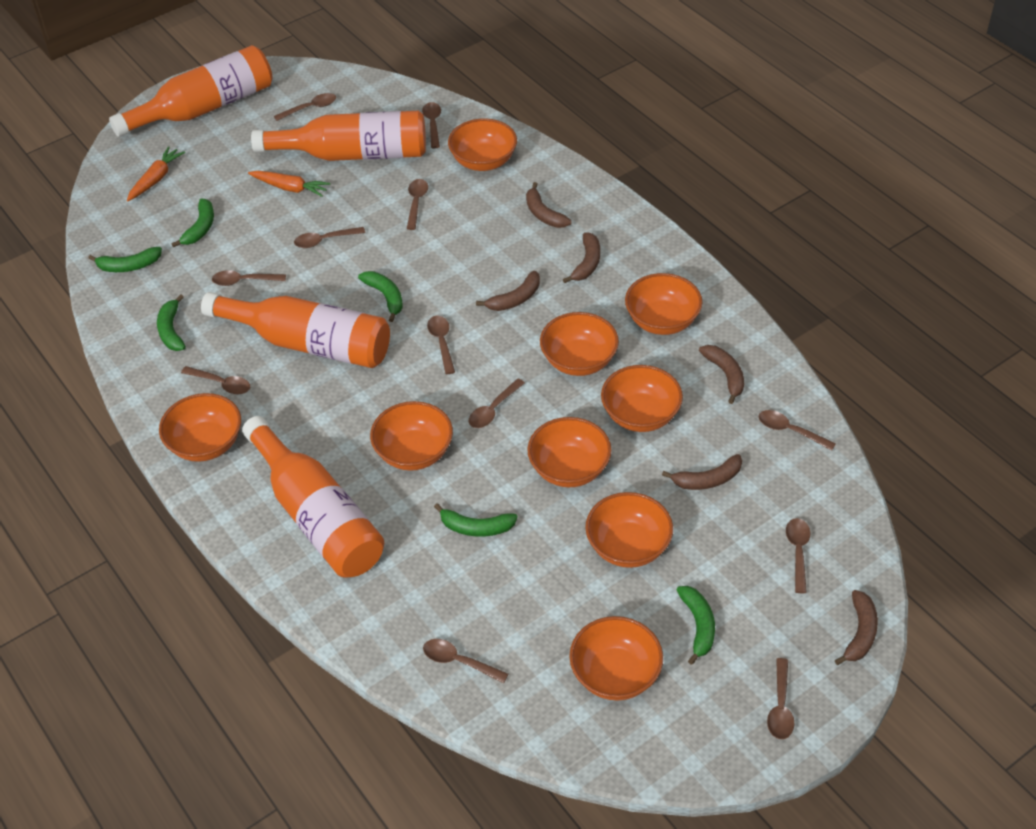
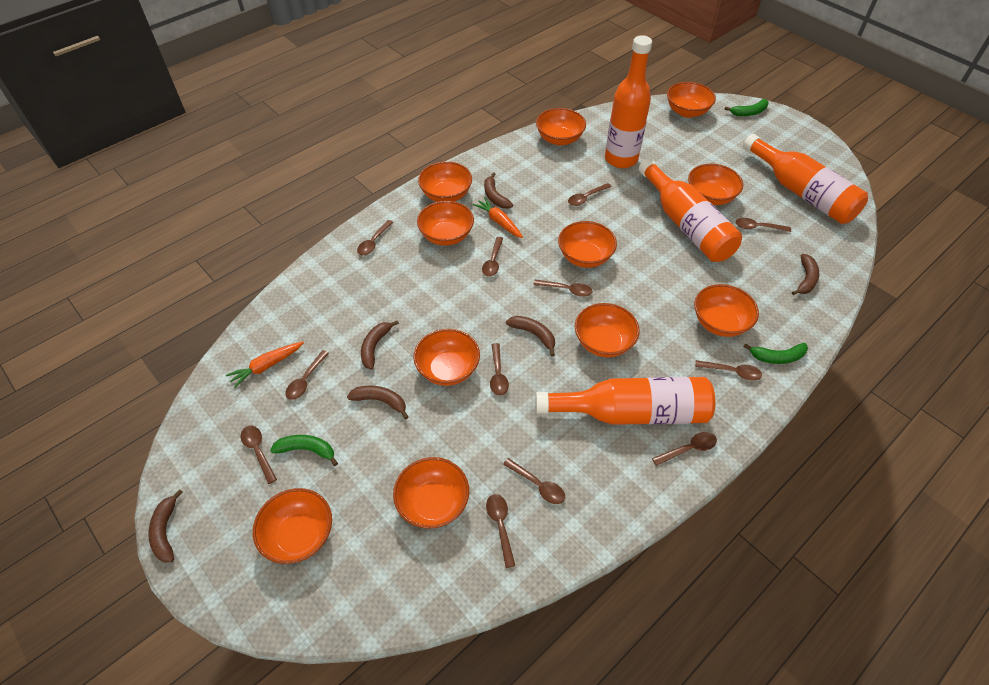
green banana: [89,247,162,272] [157,294,186,351] [171,199,214,247] [358,271,403,322] [434,503,518,537] [677,586,715,665] = 6 -> [270,435,338,466] [724,99,769,116] [743,343,808,364] = 3
orange bowl: [159,393,241,462] [370,401,453,471] [448,118,517,171] [527,417,612,487] [540,312,619,376] [569,616,663,701] [585,492,673,568] [601,365,683,432] [625,273,703,335] = 9 -> [253,488,332,564] [393,457,469,529] [414,329,480,386] [417,201,474,246] [418,161,472,202] [536,108,586,145] [558,221,617,268] [575,303,640,357] [667,82,716,118] [688,164,743,205] [694,284,759,337] = 11

